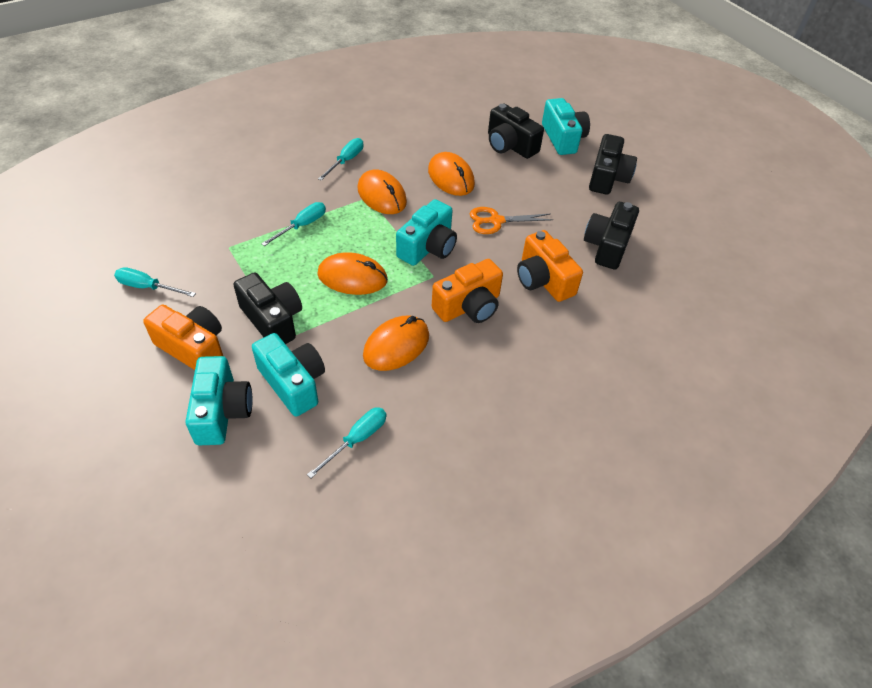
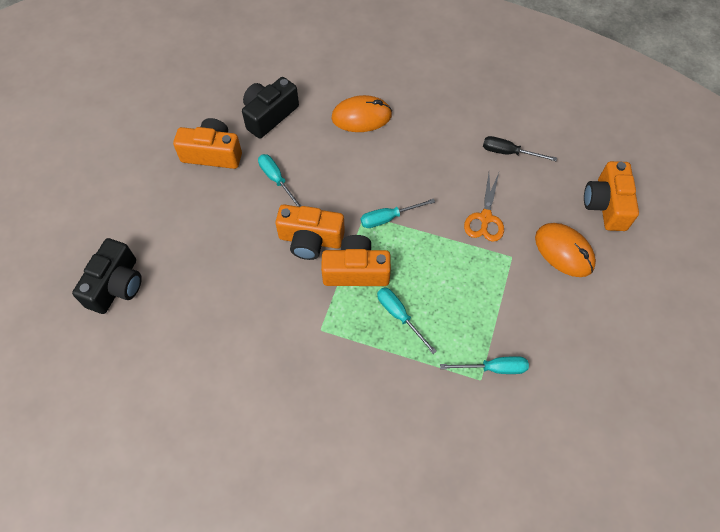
black camera: [233,272,302,344] [488,103,544,159] [584,202,639,269] [589,134,637,195] = 4 -> [72,238,142,314] [242,77,299,139] = 2
black screwdriver: none = 0 -> [483,136,557,161] = 1
orange camera: [143,305,223,370] [432,259,503,323] [517,230,583,302] = 3 -> [173,118,242,169] [275,205,345,260] [321,235,391,286] [584,161,639,231] = 4
orange mouse: [317,252,388,295] [358,170,407,214] [363,316,429,371] [428,152,475,196] = 4 -> [331,95,392,132] [535,223,596,277] = 2
turquoise camera: [186,356,252,445] [252,333,325,417] [396,199,457,266] [542,98,590,155] = 4 -> none = 0

